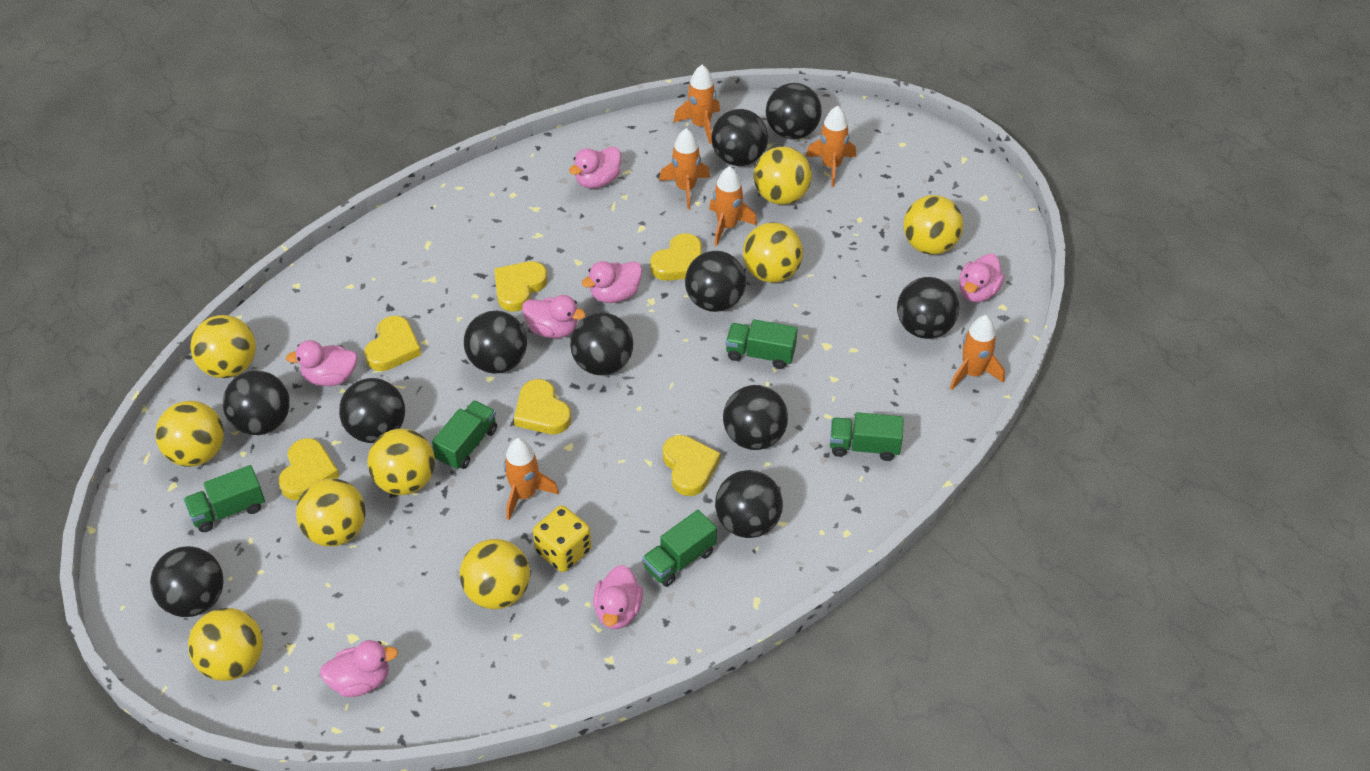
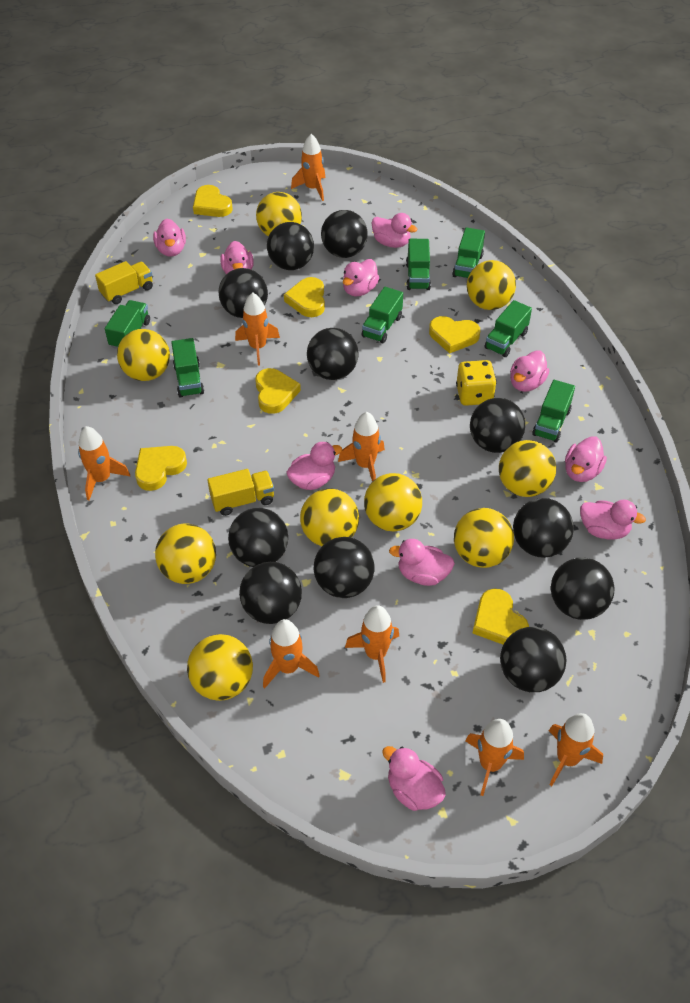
green truck: [183,465,265,532] [432,400,497,470] [643,510,717,587] [726,319,798,369] [830,412,904,461] = 5 -> [105,300,150,349] [171,338,204,398] [362,287,403,344] [406,239,431,290] [452,227,485,279] [484,300,532,357] [532,380,575,443] = 7
orange rocket: [504,438,559,520] [659,128,710,209] [673,65,720,144] [709,166,757,246] [806,106,856,187] [950,315,1005,390] = 6 -> [78,426,130,500] [235,292,280,366] [263,619,320,688] [291,134,325,201] [338,412,385,482] [345,605,399,683] [465,719,524,796] [549,713,603,786] = 8
pink duck: [286,340,358,386] [320,640,398,697] [522,295,586,338] [569,146,621,189] [582,261,642,303] [593,565,643,629] [959,254,1004,302] = 7 -> [153,218,186,256] [221,241,254,274] [286,442,342,490] [343,259,379,296] [371,213,417,248] [382,746,446,811] [389,539,455,586] [510,350,549,392] [565,436,607,482] [580,500,646,539] = 10
yellow truck: none = 0 -> [95,261,153,304] [208,469,274,516] = 2

